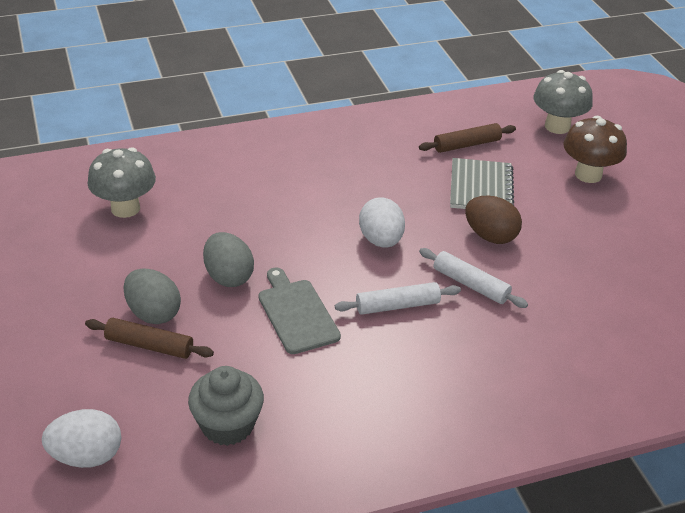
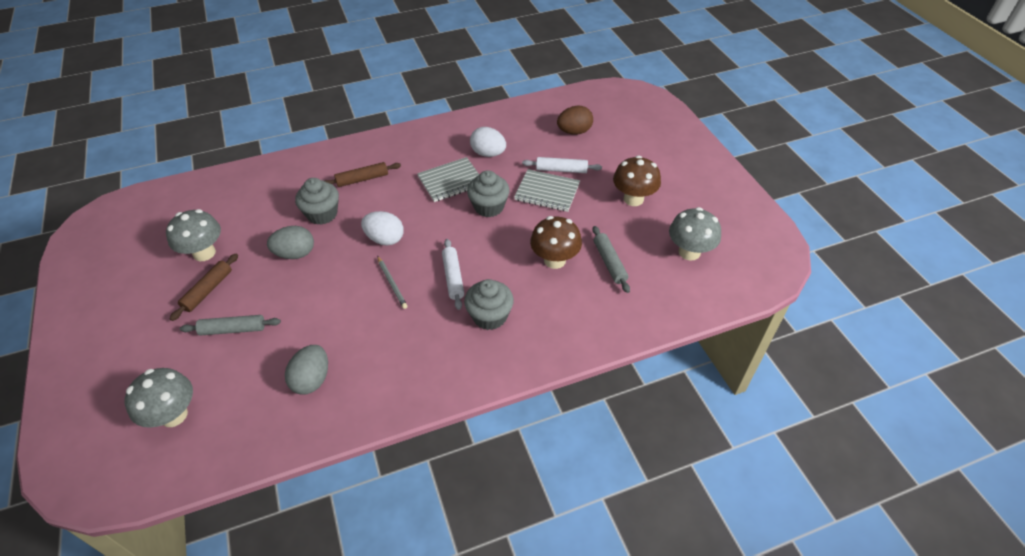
brown mushroom: [563,116,627,183] = 1 -> [530,216,582,269] [613,156,661,206] = 2
grey cupcake: [188,366,264,446] = 1 -> [295,178,339,225] [464,279,514,330] [467,170,510,217] = 3
grey cutting board: [259,267,341,354] = 1 -> none = 0
grey mushroom: [88,147,156,218] [533,70,593,134] = 2 -> [125,368,193,428] [166,209,221,261] [669,207,721,261] = 3
grey notebook: [450,158,514,209] = 1 -> [417,157,479,202] [514,169,580,212] = 2
grey pencil: none = 0 -> [377,256,407,309] = 1
grey rolling pin: none = 0 -> [180,315,281,336] [592,226,630,293] = 2

